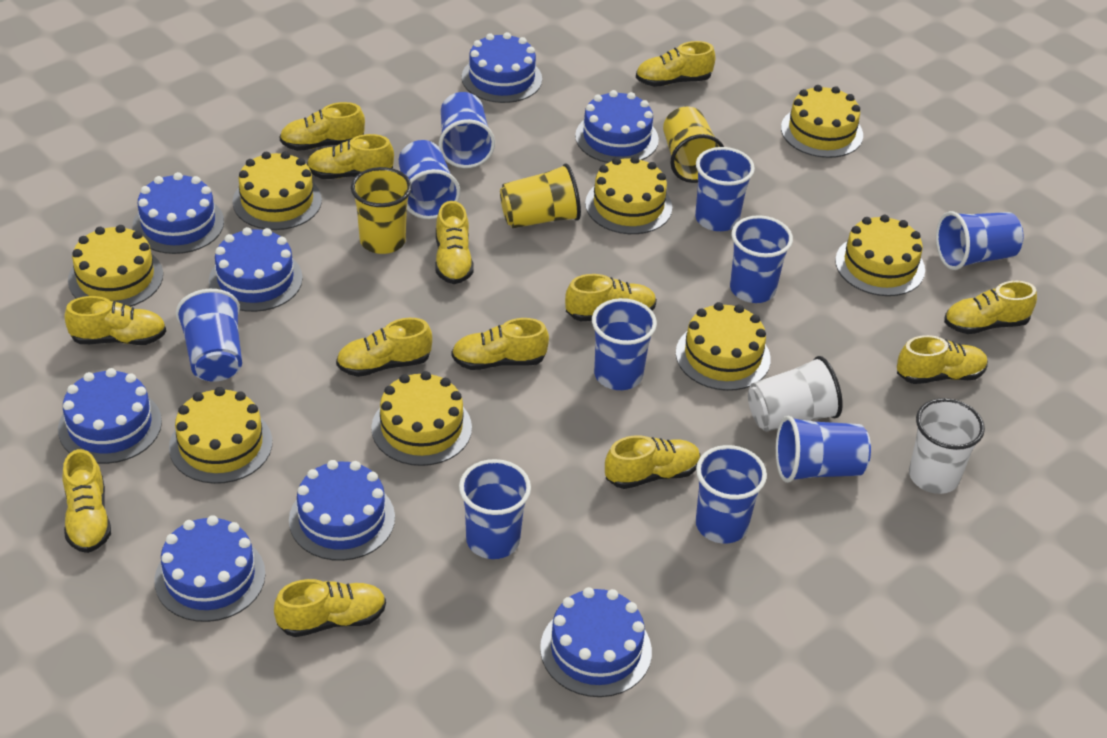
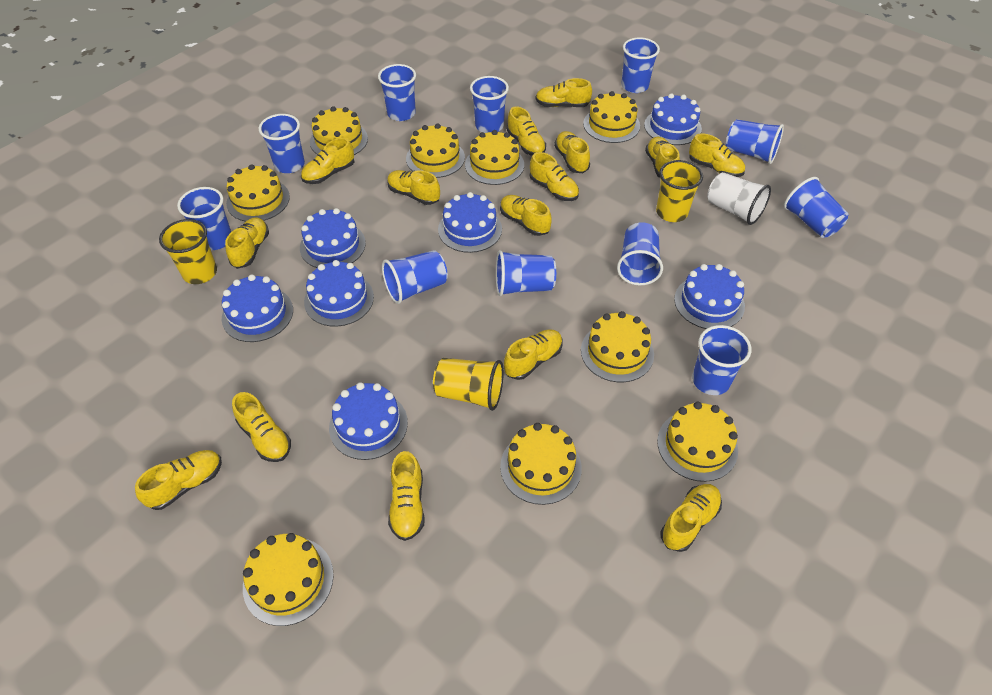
blue cake: [58,368,162,464] [133,172,224,254] [154,515,265,622] [209,227,303,312] [289,460,395,561] [462,32,542,103] [540,587,652,697] [575,90,659,163] = 8 -> [222,274,293,342] [300,208,366,268] [304,260,374,327] [329,382,408,460] [438,192,502,253] [644,93,702,145] [674,264,745,329] = 7
blue cup: [176,289,242,382] [399,140,460,219] [439,92,495,168] [459,459,531,559] [592,298,657,390] [695,147,755,231] [696,445,767,544] [730,215,793,303] [776,415,871,483] [936,211,1024,270] = 10 -> [177,187,231,250] [259,114,305,173] [378,64,416,121] [382,250,448,304] [470,76,509,133] [496,250,556,296] [617,222,663,286] [621,37,660,93] [692,325,752,395] [726,119,784,164] [784,177,849,238] = 11
white cup: [748,356,843,432] [909,398,985,494] = 2 -> [707,172,771,225] = 1
yellow cake: [68,225,163,307] [169,387,272,484] [233,151,322,230] [371,371,472,466] [585,156,672,234] [676,302,771,391] [781,85,863,158] [835,215,925,296] = 8 -> [226,164,290,222] [243,533,334,626] [310,106,368,155] [406,124,465,178] [465,130,524,185] [500,423,582,505] [581,311,654,382] [583,91,640,143] [657,402,738,482] = 9
yellow shoe: [62,449,111,553] [64,296,166,345] [274,579,386,637] [280,102,365,151] [307,134,394,179] [336,318,432,377] [435,201,474,284] [452,318,549,370] [565,274,657,321] [605,435,701,489] [636,41,715,87] [897,335,988,384] [944,281,1037,334] = 13 -> [135,450,222,510] [225,217,269,269] [232,392,291,462] [301,138,354,184] [387,170,440,205] [388,451,425,541] [500,195,552,236] [504,329,562,380] [507,106,546,156] [530,152,579,201] [535,78,592,107] [554,131,590,173] [645,137,680,178] [660,484,722,552] [689,133,745,177] = 15

